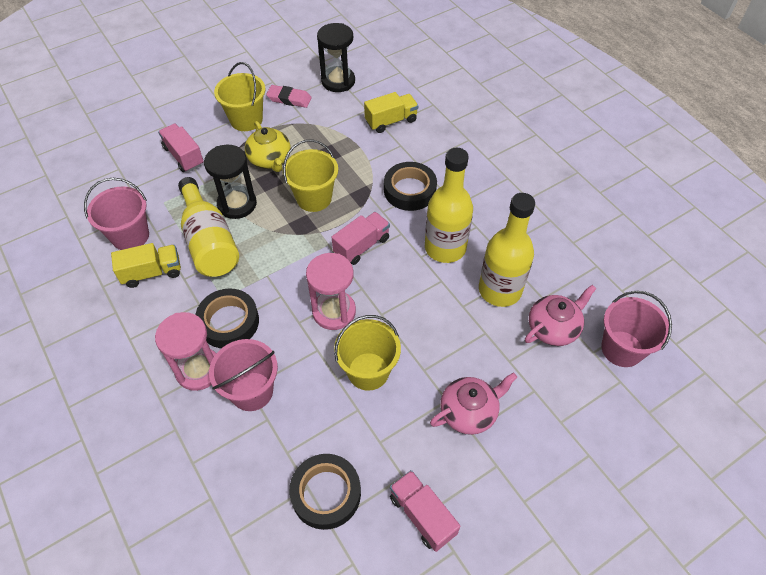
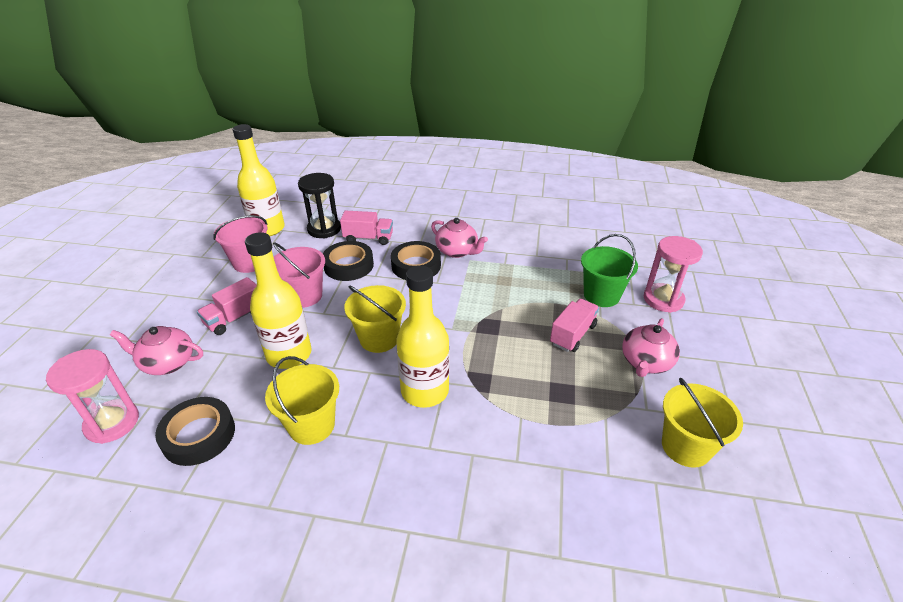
black hourglass: [204,145,257,219] [317,23,355,92] = 2 -> [298,173,341,238] = 1
green bucket: none = 0 -> [581,234,638,307] = 1
pink bucket: [84,178,149,250] [209,339,278,411] [601,291,672,367] = 3 -> [213,215,268,273] [273,243,325,308] = 2
pink eraser: [266,85,312,108] = 1 -> none = 0
pink teapot: [430,372,517,435] [525,285,596,346] = 2 -> [110,326,203,375] [431,218,488,258] [622,318,680,377] = 3
yellow teapot: [245,121,291,172] = 1 -> none = 0
yellow truck: [111,243,181,288] [364,92,418,133] = 2 -> none = 0

